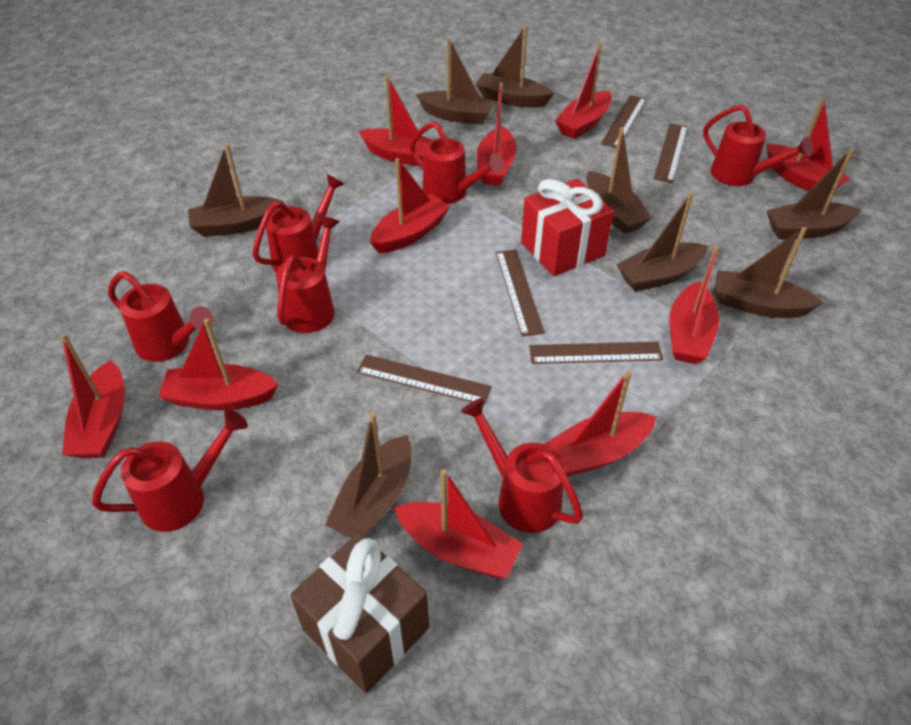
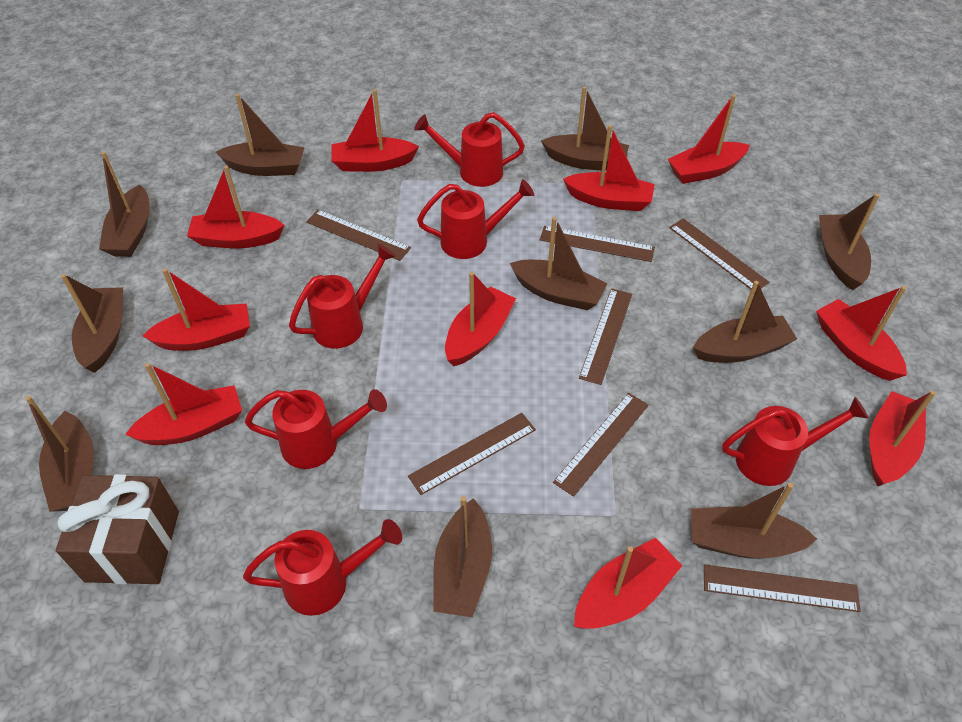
brown boat: [188,144,284,237] [325,412,412,538] [416,38,496,125] [476,25,554,107] [586,127,652,234] [616,192,708,292] [714,227,824,318] [767,149,861,239] = 8 -> [25,396,94,512] [61,274,123,373] [99,152,149,257] [216,94,305,176] [433,496,492,617] [510,217,607,310] [541,86,629,171] [691,483,817,559] [693,281,797,363] [819,193,880,290] = 10
brown ruler: [357,355,492,406] [496,250,545,337] [529,342,663,364] [601,95,647,148] [654,123,688,183] = 5 -> [306,210,411,261] [408,413,536,495] [540,226,655,262] [553,393,649,497] [579,288,632,385] [669,218,769,289] [704,564,861,612] = 7
red gift: [521,179,614,276] = 1 -> none = 0
red watering can: [92,409,248,532] [108,271,213,362] [252,174,344,273] [276,216,340,333] [409,121,504,204] [461,397,583,533] [703,105,813,186] = 7 -> [243,519,402,616] [245,389,387,469] [289,244,396,349] [414,112,525,187] [417,179,534,259] [722,397,869,486] = 6

